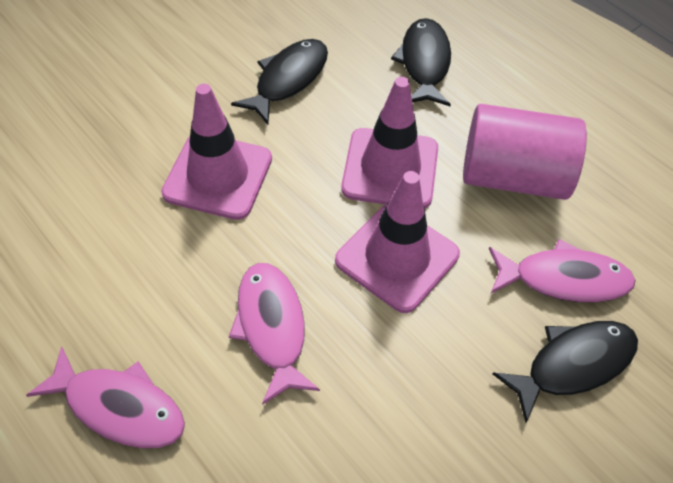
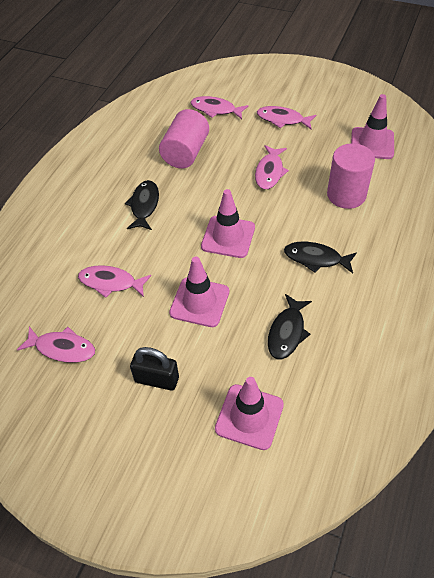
black padlock: none = 0 -> [130,347,179,390] = 1
pink cylinder: [463,104,587,200] = 1 -> [159,109,209,168] [327,143,375,209] = 2
pink fish: [26,346,185,449] [229,263,320,405] [489,239,636,302] = 3 -> [17,327,95,363] [78,265,151,298] [191,96,248,119] [255,145,289,189] [257,106,316,129] = 5
pink traffic cone: [161,84,272,220] [335,171,460,313] [341,77,438,208] = 3 -> [169,257,229,327] [201,189,255,258] [215,377,284,450] [351,94,394,159] = 4

